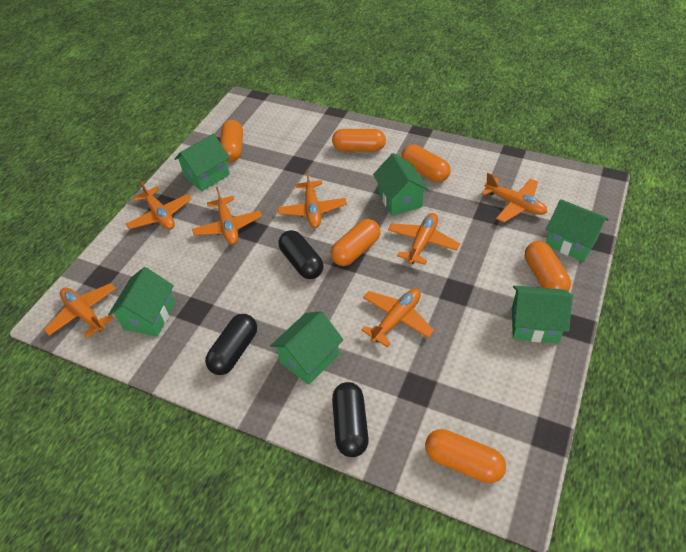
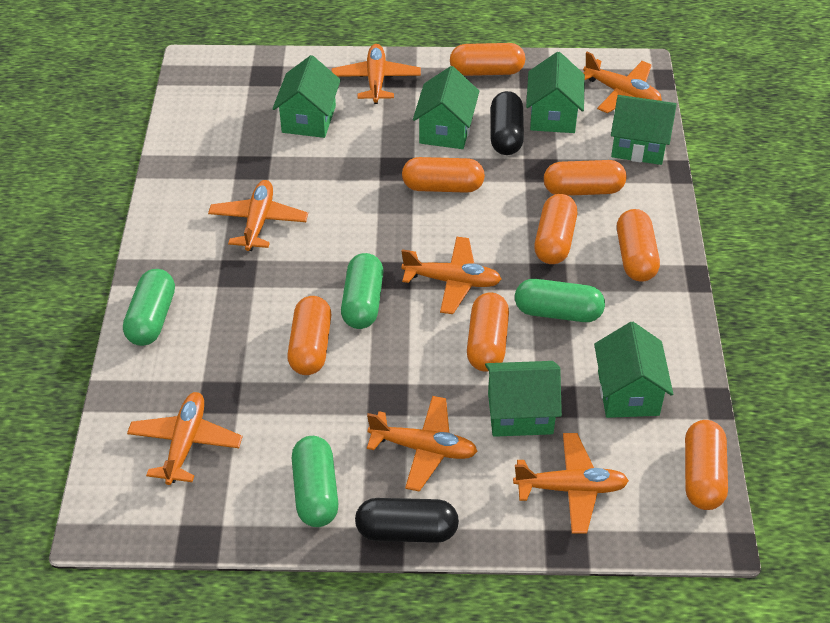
black capsule: [205,314,257,375] [279,230,323,279] [332,382,369,457] = 3 -> [355,498,459,543] [491,91,524,155] = 2
green capsule: none = 0 -> [123,269,175,346] [292,436,338,527] [341,253,383,329] [515,279,605,322] = 4
orange capsule: [220,120,243,162] [330,219,381,266] [332,129,386,152] [401,144,451,182] [425,429,506,483] [525,241,571,291] = 6 -> [287,296,331,375] [402,157,485,193] [450,43,525,76] [467,292,509,372] [534,194,577,264] [544,160,626,196] [617,209,660,282] [685,420,728,510] = 8

